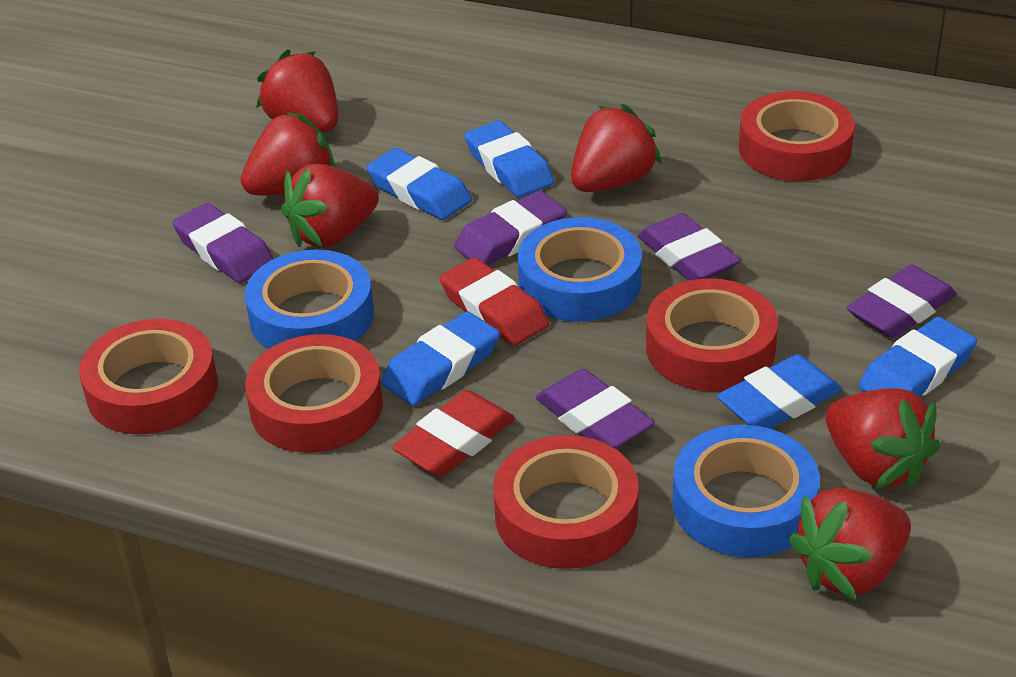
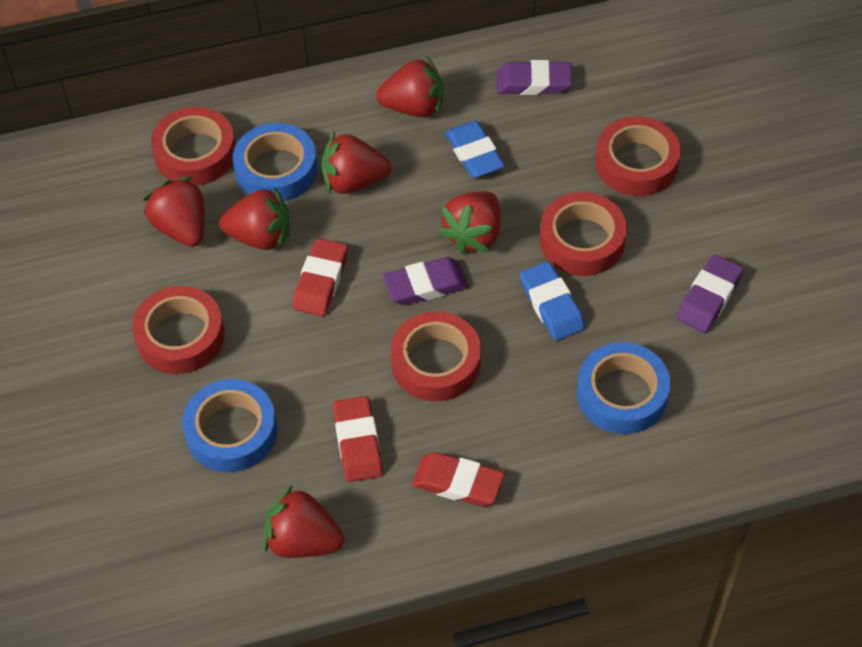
blue eraser: [366,148,472,220] [381,311,500,406] [465,121,554,197] [717,354,842,429] [859,317,977,396] = 5 -> [445,121,505,178] [520,261,585,341] = 2
purple eraser: [172,203,274,283] [454,191,567,265] [536,369,655,449] [638,213,741,281] [847,265,956,338] = 5 -> [383,257,469,305] [497,60,572,95] [676,255,743,333] = 3
red eraser: [392,390,515,476] [440,257,549,346] = 2 -> [293,238,348,316] [333,396,383,482] [412,452,504,506] = 3

